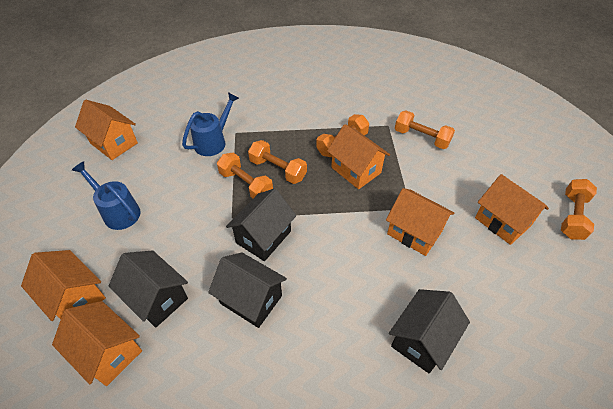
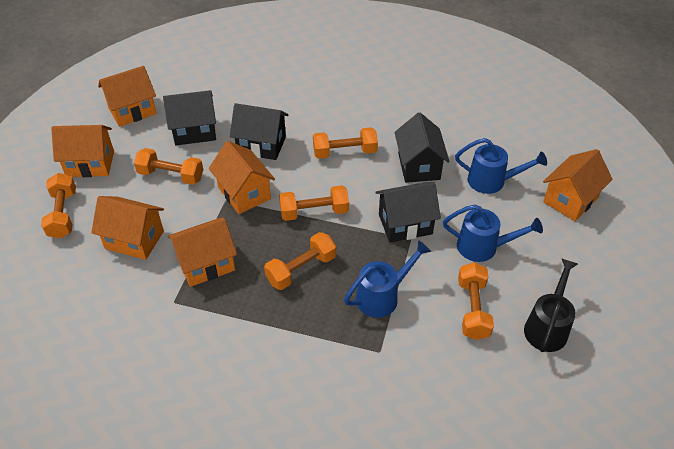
black watering can: none = 0 -> [524,258,578,352] = 1
blue watering can: [72,161,141,230] [182,92,239,156] = 2 -> [344,240,431,318] [443,205,543,262] [455,138,547,194] = 3
orange dumbbell: [217,152,273,198] [248,140,307,184] [316,114,369,157] [395,110,455,149] [561,179,597,240] = 5 -> [41,173,76,239] [134,148,203,185] [264,232,336,290] [279,185,349,221] [313,127,378,159] [458,262,494,340] = 6

